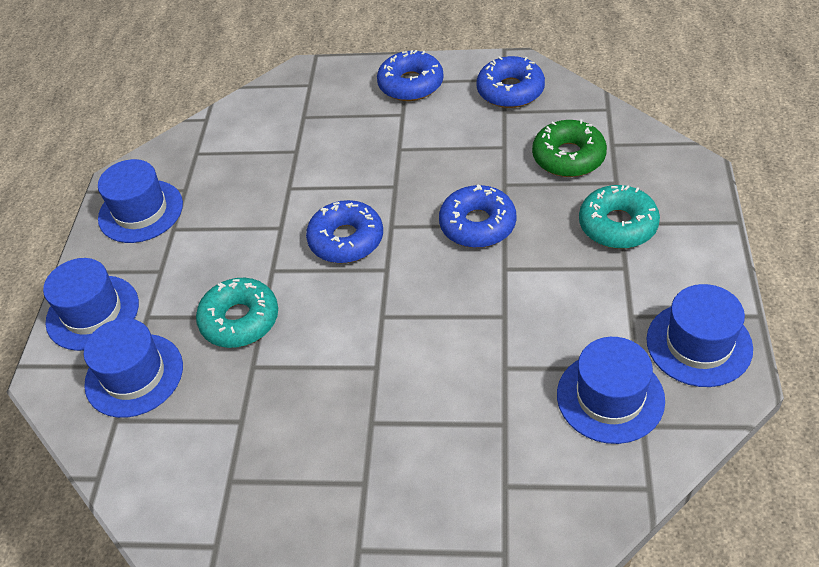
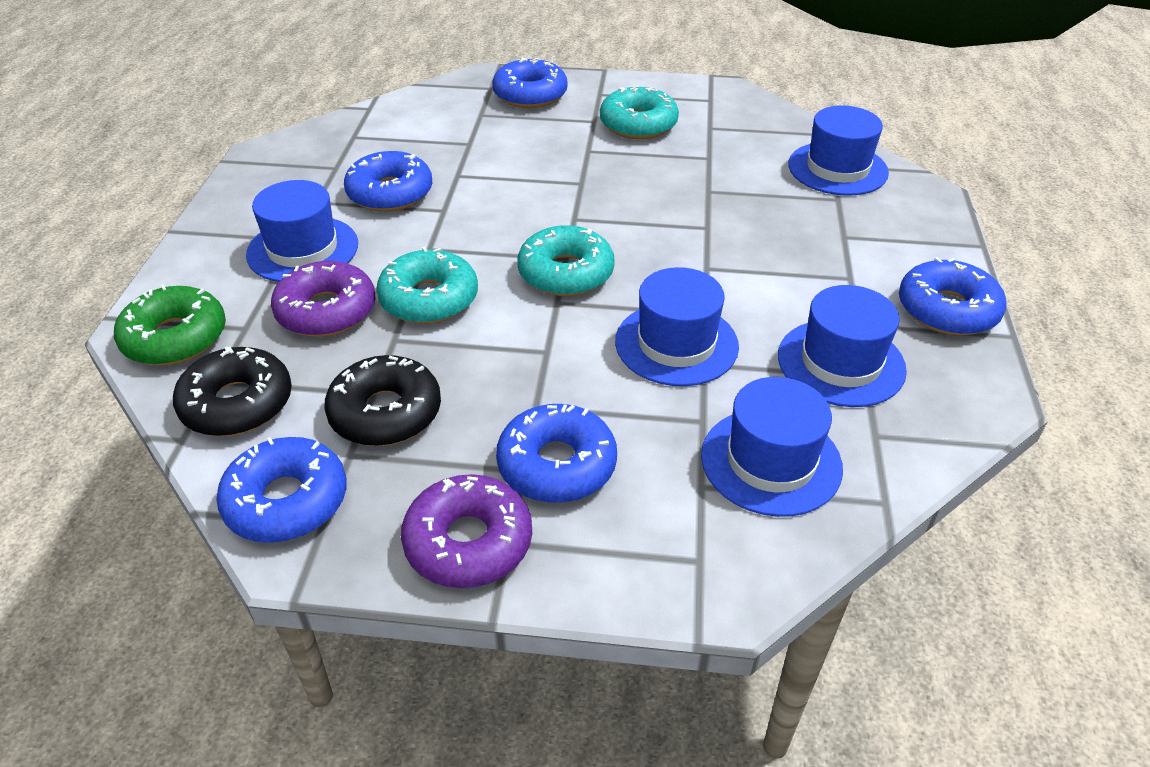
black donut: none = 0 -> [173,347,292,436] [324,355,441,446] = 2
blue donut: [306,200,383,263] [377,50,444,101] [439,185,516,248] [476,56,545,108] = 4 -> [216,437,347,543] [344,151,432,212] [492,58,568,108] [496,404,617,503] [899,257,1006,336] = 5
purple donut: none = 0 -> [271,261,376,337] [401,474,532,588] = 2
turquoise donut: [196,278,278,348] [579,185,660,249] = 2 -> [376,247,478,324] [517,225,615,296] [600,86,679,139] = 3

